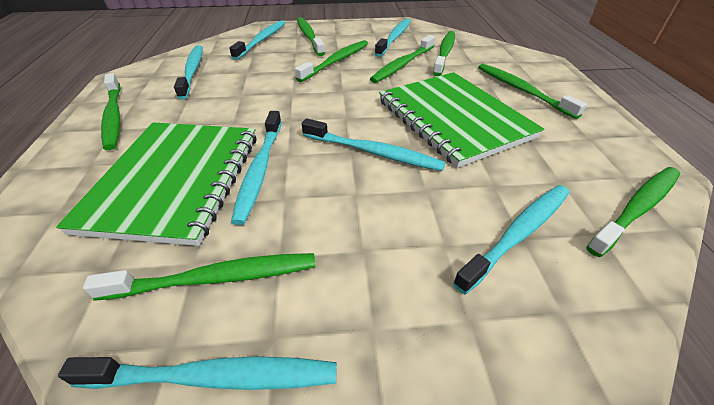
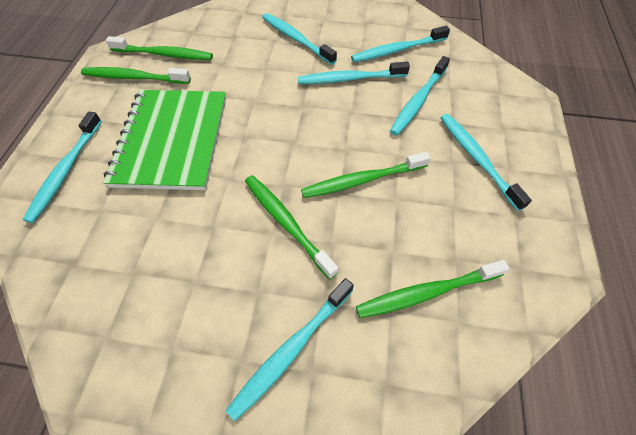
green notebook: [56,123,257,246] [379,72,544,168] = 2 -> [103,90,226,190] = 1
green toothbrush: [83,253,316,301] [101,73,120,150] [295,40,368,82] [297,17,325,56] [370,35,435,83] [433,31,455,76] [478,64,587,119] [586,167,680,257] = 8 -> [81,67,191,84] [106,36,213,60] [245,175,338,279] [301,152,431,198] [356,260,510,318] = 5

